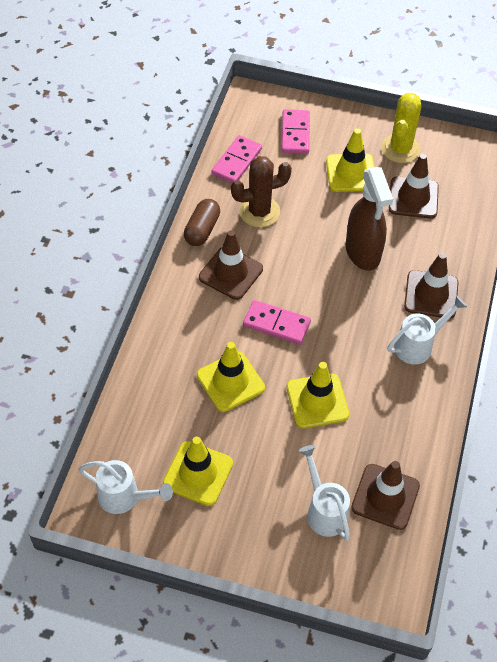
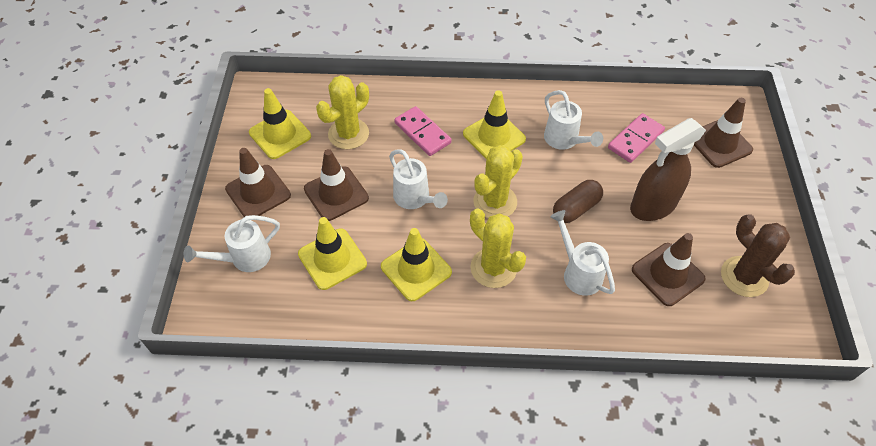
pink domino: [211,135,262,183] [243,300,311,345] [281,109,310,154] = 3 -> [394,106,451,156] [608,113,665,163] = 2
white watering can: [79,460,173,514] [299,445,350,541] [387,296,467,364] = 3 -> [184,215,280,272] [389,149,448,209] [544,90,603,150] [550,210,615,296] = 4
yellow cactus: [381,93,421,163] = 1 -> [316,75,369,150] [470,209,526,288] [473,145,523,218] = 3

